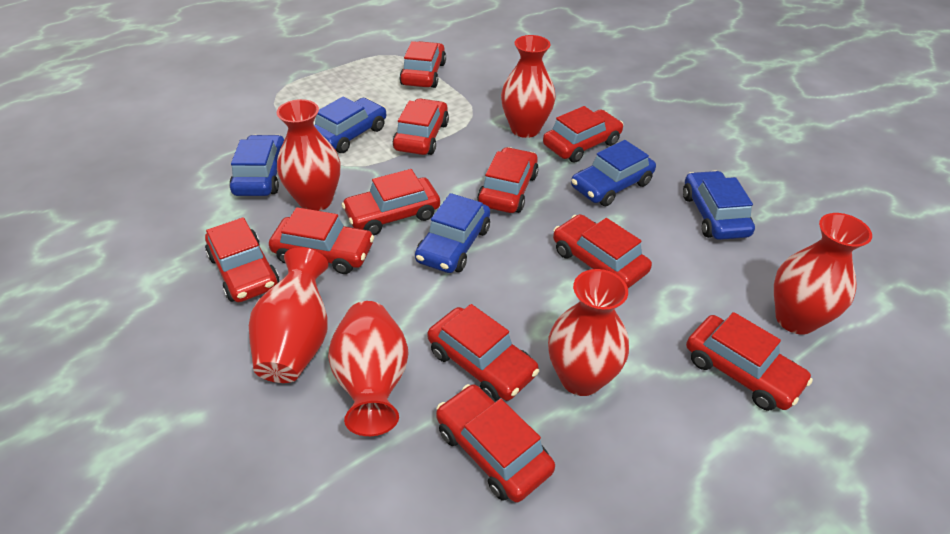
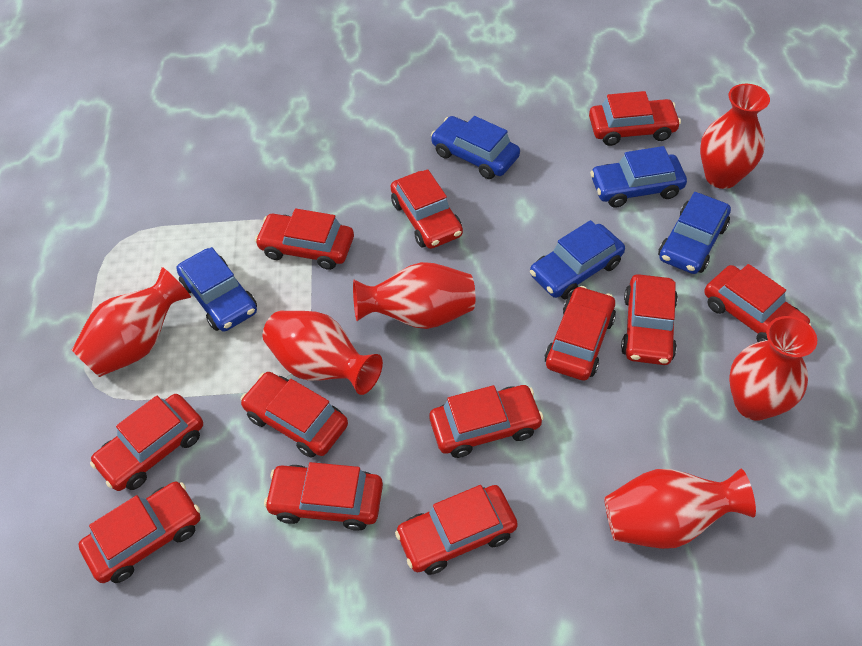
red car: [205,217,279,302] [269,207,374,274] [342,169,440,236] [393,98,449,155] [399,41,446,88] [427,304,539,401] [436,384,555,502] [477,147,539,213] [543,106,623,163] [553,214,652,288] [686,312,813,411] = 11 -> [78,481,200,583] [90,394,203,491] [241,372,348,458] [255,208,354,270] [264,462,383,531] [391,169,463,249] [395,485,518,575] [429,385,544,458] [545,286,616,381] [589,91,681,146] [621,274,678,365] [704,264,811,342] = 12

